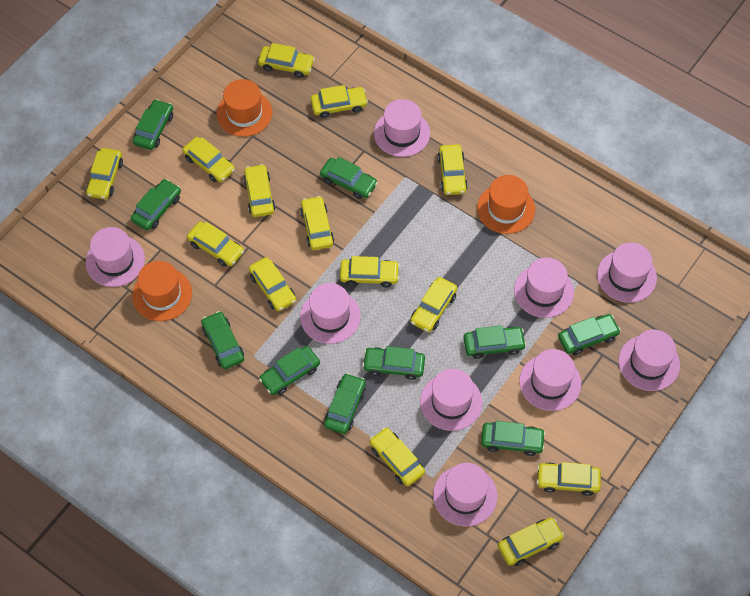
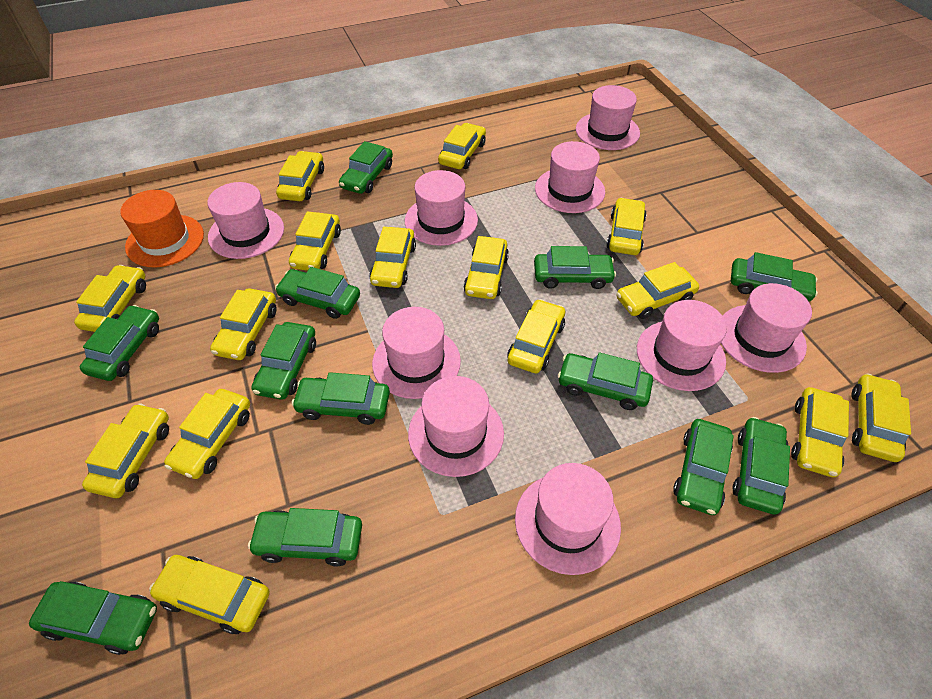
green car: [131,179,181,231] [133,99,173,150] [201,311,244,369] [259,346,320,395] [320,157,378,199] [324,373,366,434] [362,346,425,380] [464,325,526,359] [481,421,545,456] [558,314,621,355] = 10 -> [29,581,157,655] [80,305,159,381] [248,508,362,566] [251,322,316,400] [275,267,360,319] [292,372,390,425] [339,141,393,194] [534,246,616,289] [558,352,653,410] [673,419,734,515] [731,252,818,301] [732,417,790,515] = 12
orange hat: [132,261,192,321] [217,79,273,137] [477,175,535,234] = 3 -> [120,190,204,267] = 1
yellow car: [86,148,123,199] [182,137,235,182] [187,221,244,267] [243,164,275,217] [249,257,296,311] [258,43,315,78] [300,196,334,250] [311,85,368,118] [340,256,400,288] [370,428,425,486] [410,277,457,332] [437,144,468,195] [498,518,564,566] [537,462,601,496] = 14 -> [74,265,146,332] [82,403,169,498] [149,555,270,634] [164,389,250,479] [210,288,277,360] [276,151,324,201] [289,211,341,271] [369,227,416,288] [438,123,486,169] [464,236,509,299] [507,299,565,374] [606,198,647,255] [617,262,699,319] [791,387,849,477] [851,373,911,462] = 15

